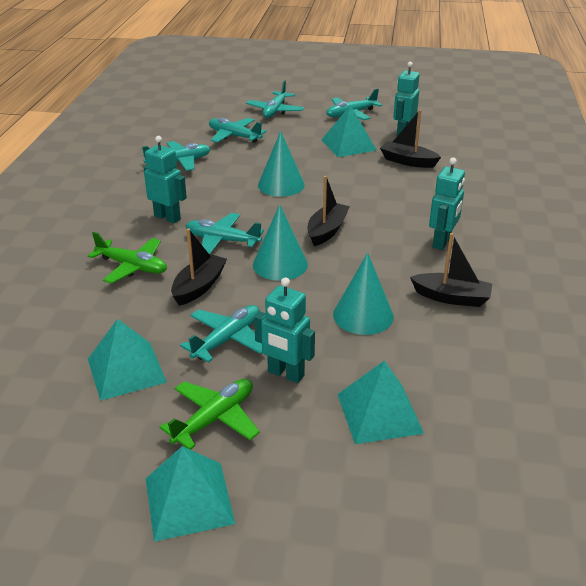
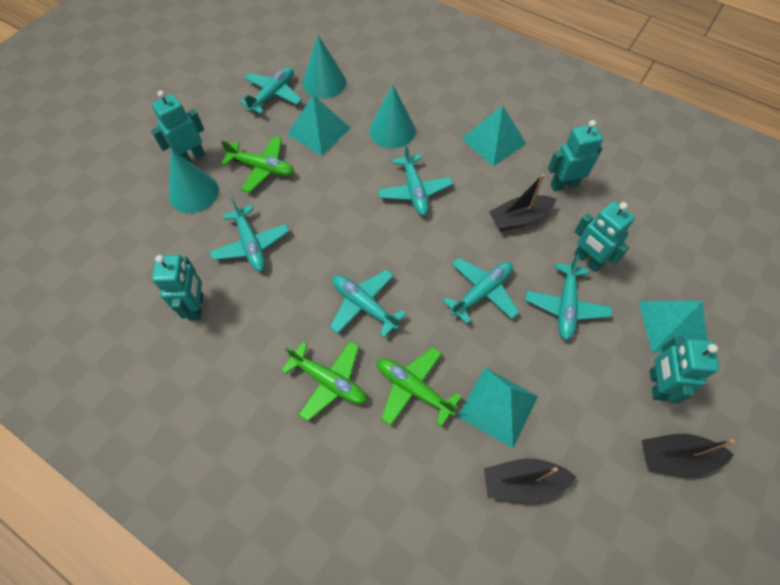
black boat: [171,228,227,306] [308,176,350,246] [380,110,441,168] [410,233,492,307] = 4 -> [484,458,576,502] [489,174,557,231] [641,434,734,476] = 3
green plane: [88,232,167,284] [160,379,260,450] = 2 -> [221,136,294,193] [281,341,367,421] [377,347,462,427] = 3
turquoise robot: [144,136,187,223] [254,277,315,383] [393,62,420,136] [429,158,465,250] = 4 -> [151,90,205,163] [152,254,203,321] [548,120,603,191] [574,202,635,272] [650,336,719,404] = 5

